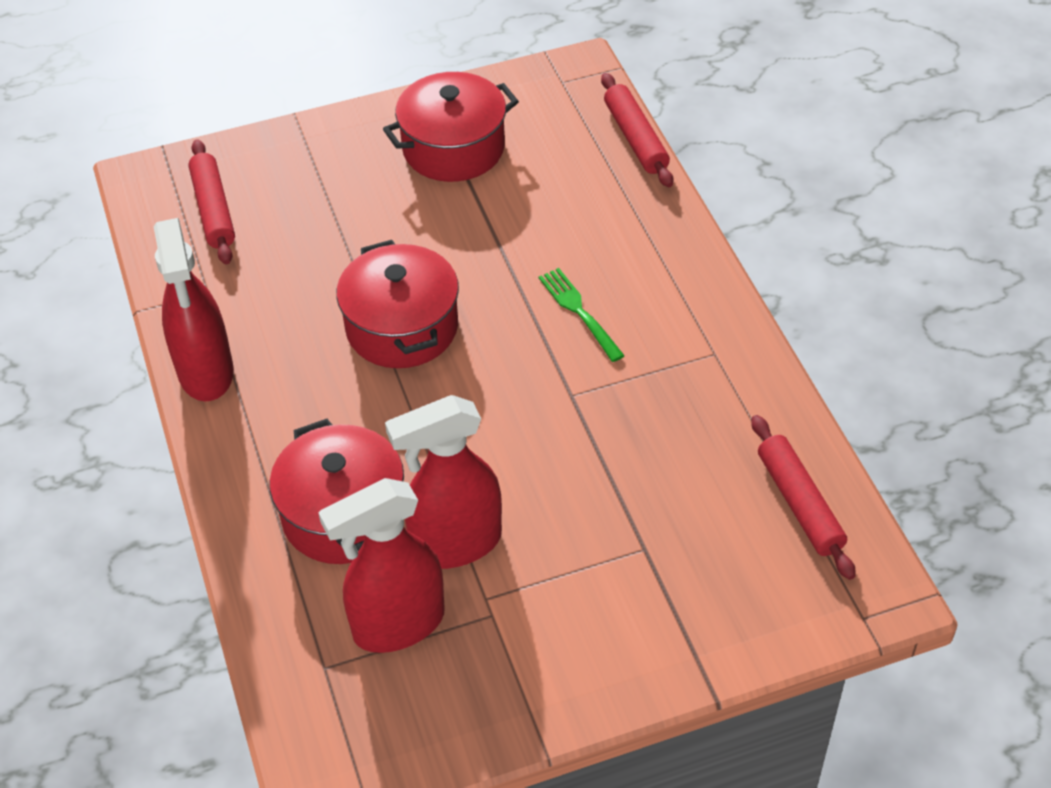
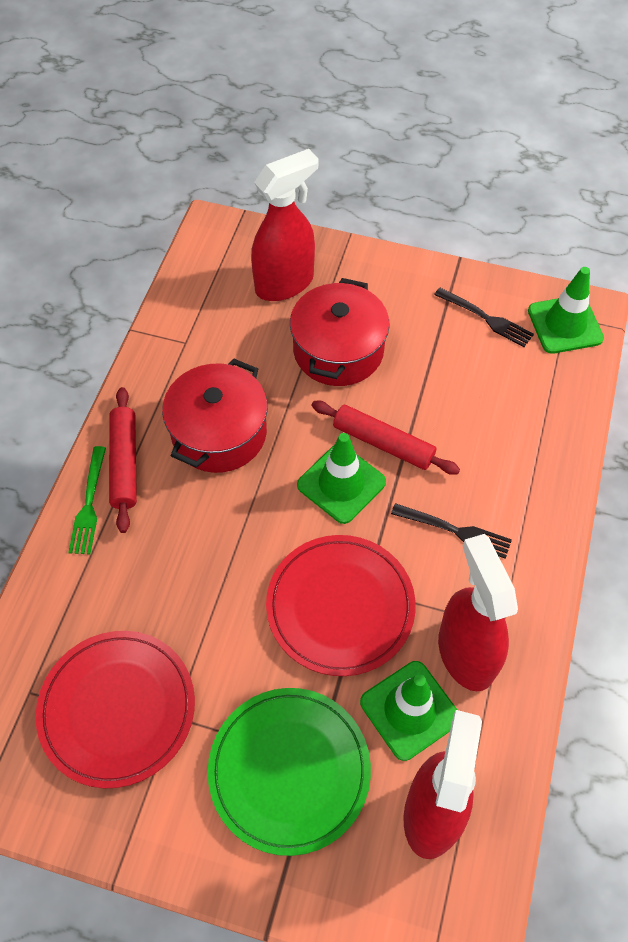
black fork: none = 0 -> [391,503,512,559] [434,288,534,347] = 2
green plate: none = 0 -> [208,688,371,856] = 1
green traffic cone: none = 0 -> [297,433,386,524] [360,661,457,761] [528,267,604,354] = 3
red plate: none = 0 -> [36,631,195,788] [266,535,416,676] = 2
red pot: [269,419,404,564] [336,240,459,368] [383,72,519,182] = 3 -> [162,358,268,473] [290,278,390,386] = 2
red rolling pin: [188,139,235,265] [601,73,674,187] [751,415,856,580] = 3 -> [109,387,137,533] [311,401,460,475] = 2

